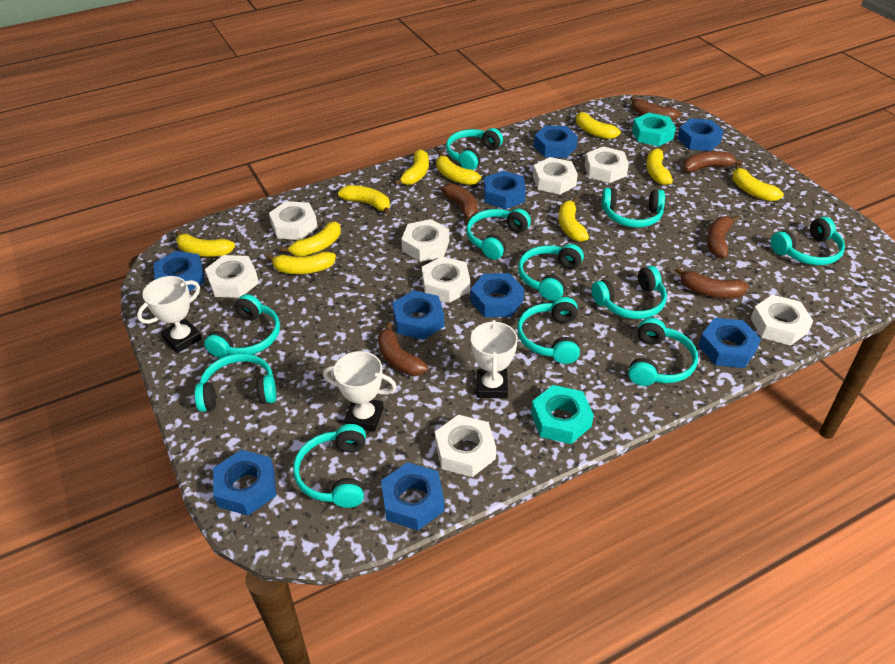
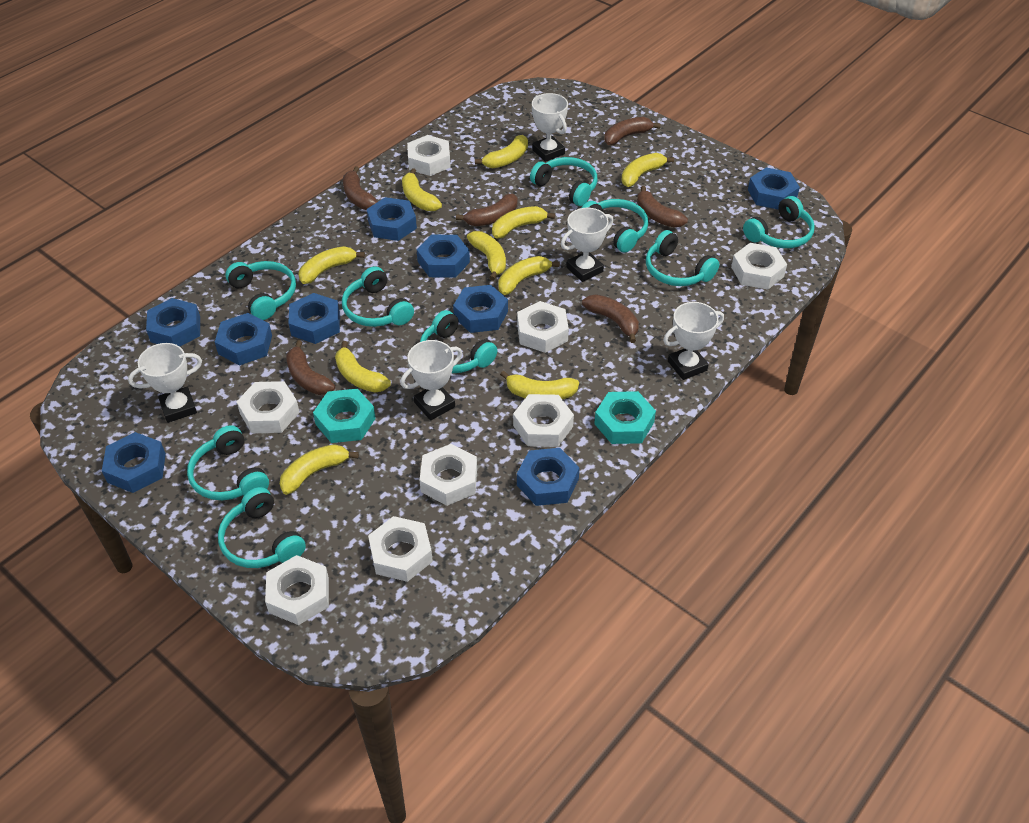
turquoise headphones: [194,353,276,412] [204,294,280,358] [293,424,366,508] [446,128,503,170] [466,209,531,260] [517,297,580,364] [518,244,584,301] [592,266,667,319] [602,188,665,228] [628,318,698,386] [771,217,845,265] = 11 -> [187,425,269,500] [218,487,306,568] [225,261,296,320] [342,266,414,327] [420,310,498,373] [530,157,597,206] [581,199,648,253] [646,230,719,286] [743,196,815,248] = 9
white trophy: [137,276,202,353] [323,351,397,432] [471,320,518,398] = 3 -> [128,343,202,423] [400,340,462,420] [532,93,568,162] [561,208,613,282] [663,302,724,380] = 5

